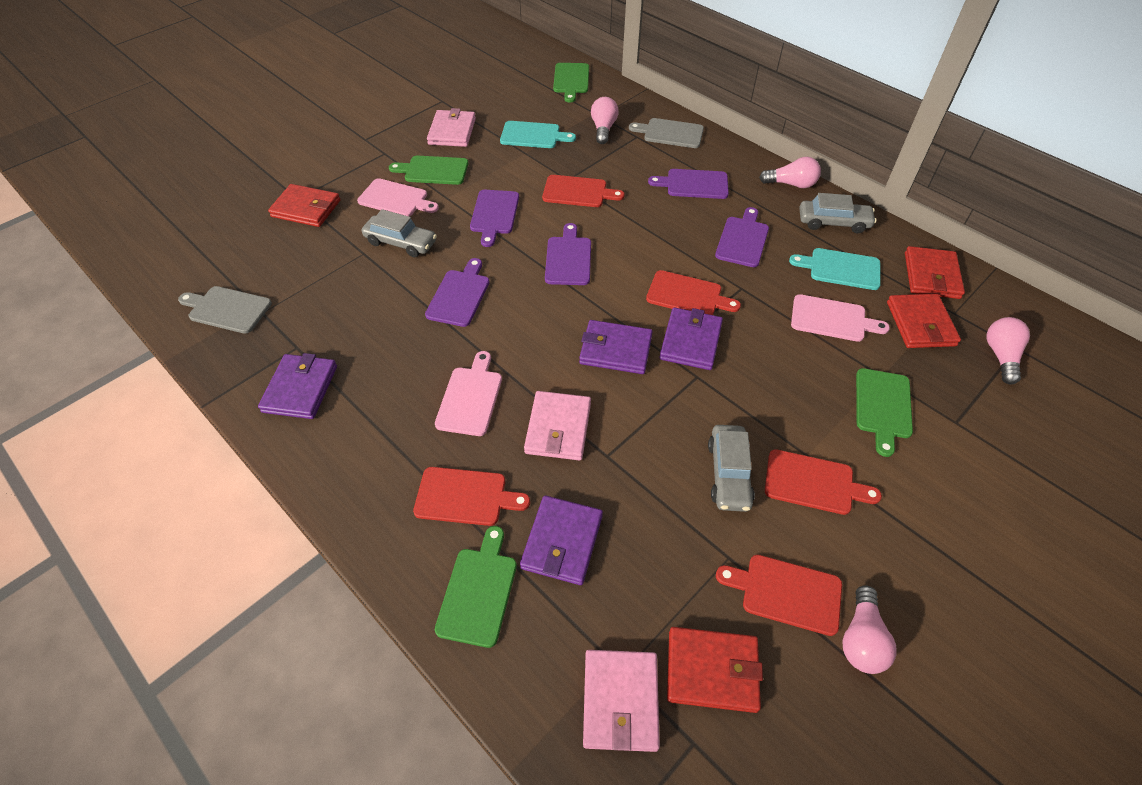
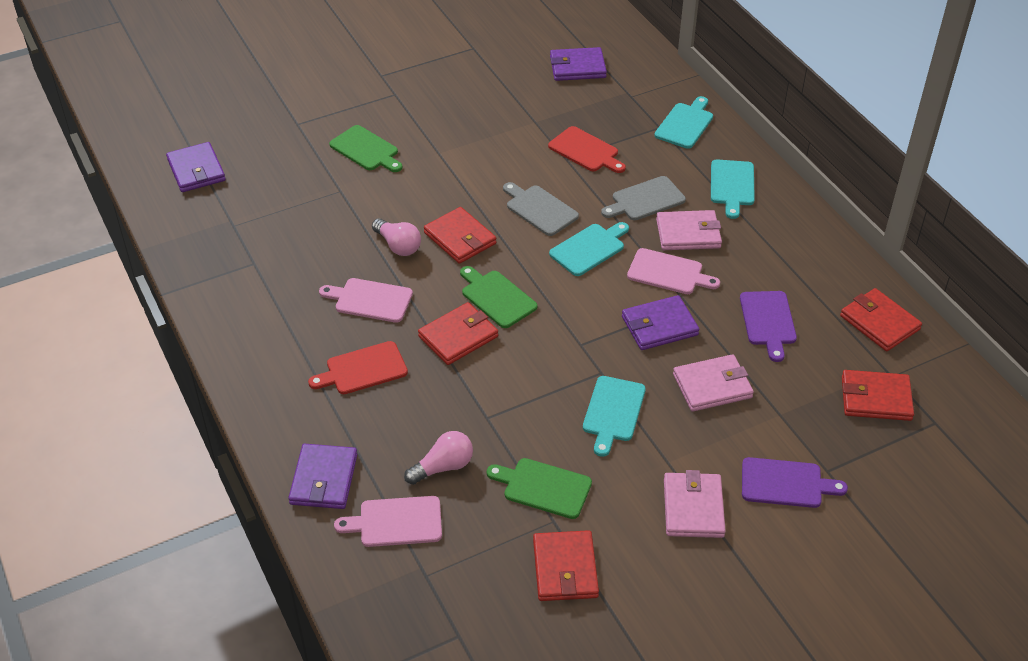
green cutting board: [389,156,468,185] [435,526,517,648] [553,63,589,102] [856,368,913,457] = 4 -> [329,125,402,172] [460,266,537,328] [487,458,592,519] = 3
grey car: [362,209,437,257] [708,425,755,512] [799,193,877,233] = 3 -> none = 0
pink light bulb: [591,97,619,144] [759,157,821,188] [842,585,896,674] [987,317,1030,384] = 4 -> [372,218,421,256] [404,431,473,485] = 2
purple cutting board: [425,258,489,327] [470,190,519,247] [545,223,591,285] [648,169,729,199] [715,207,769,267] = 5 -> [740,291,797,362] [742,457,848,508] = 2
red cutting board: [413,467,530,526] [542,175,625,207] [646,270,741,315] [716,555,842,636] [765,449,882,515] = 5 -> [308,341,408,394] [548,126,626,173] = 2
red wallet: [268,184,340,227] [667,627,763,713] [887,294,961,348] [905,246,965,299] = 4 -> [418,302,498,365] [424,207,496,264] [533,530,599,601] [840,288,922,351] [842,370,914,421] = 5
turquoise cutting board: [500,121,576,148] [789,248,881,290] = 2 -> [549,222,629,276] [583,376,646,457] [654,96,713,149] [711,160,755,219] = 4

